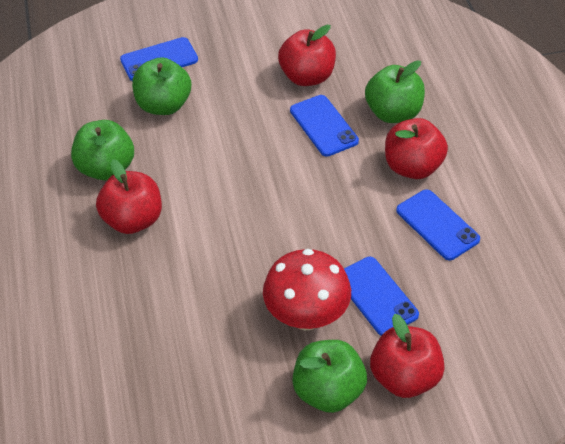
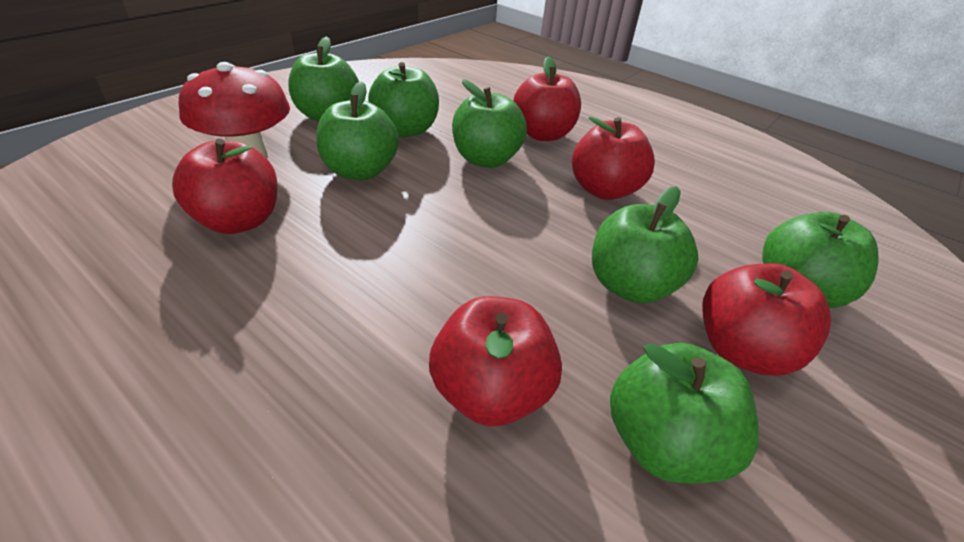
blue phone: [120,37,198,81] [290,95,359,157] [344,257,419,336] [396,190,480,260] = 4 -> none = 0
green apple: [71,120,134,180] [132,57,191,115] [292,340,367,413] [365,60,425,123] = 4 -> [288,36,359,121] [316,81,399,180] [368,62,439,137] [452,79,527,168] [592,186,698,303] [610,343,759,483] [762,212,879,308] = 7
red apple: [96,159,162,234] [278,25,336,86] [370,314,445,398] [385,118,448,179] = 4 -> [172,139,277,234] [429,296,562,426] [513,56,581,141] [572,116,655,200] [702,263,831,376] = 5

